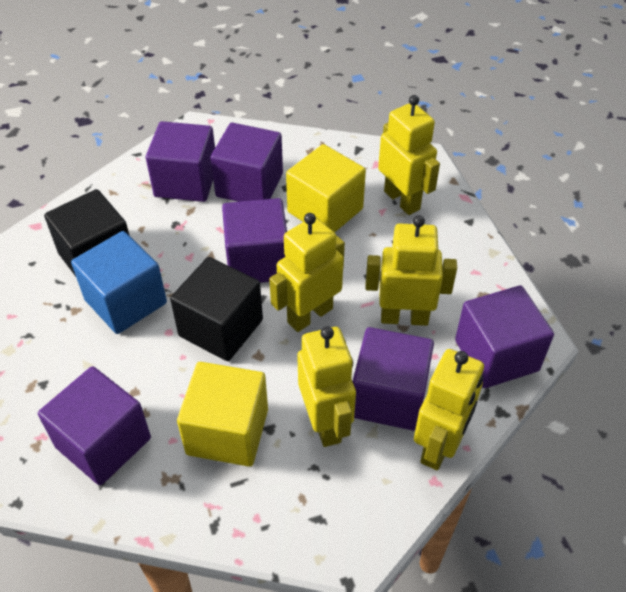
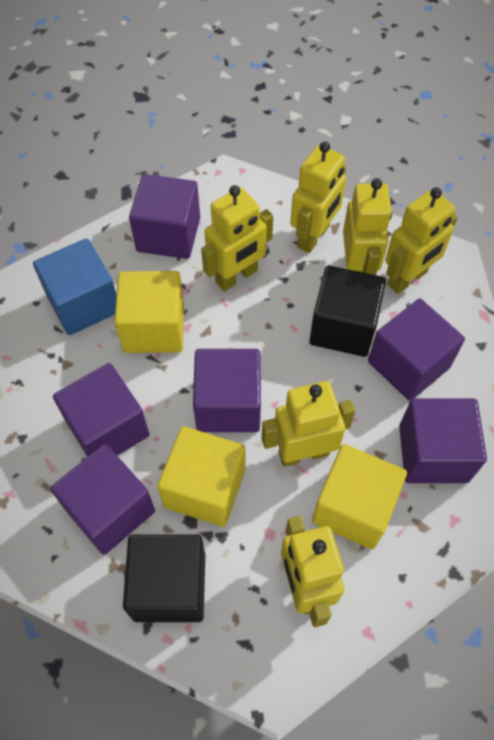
yellow cube: [177,362,268,467] [286,144,366,232] = 2 -> [114,271,184,353] [157,426,246,527] [312,444,407,549] = 3
yellow robot: [269,213,345,332] [297,326,356,447] [365,215,457,326] [378,95,440,215] [414,349,484,470] = 5 -> [201,185,273,292] [262,381,356,467] [281,516,344,627] [290,141,346,253] [343,178,392,275] [385,187,458,294] = 6

